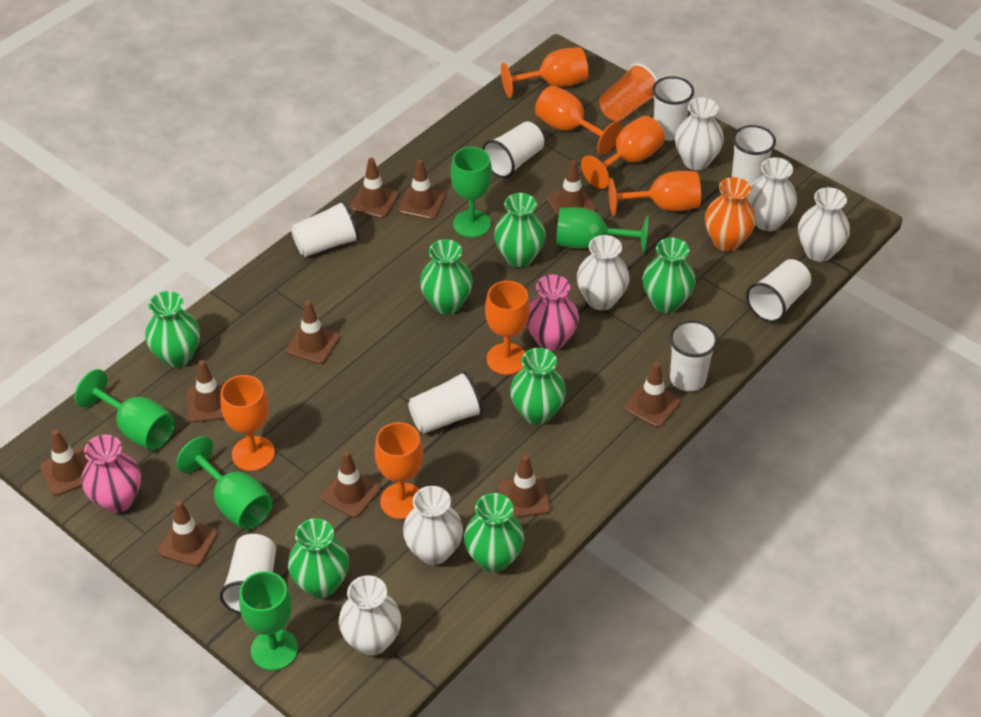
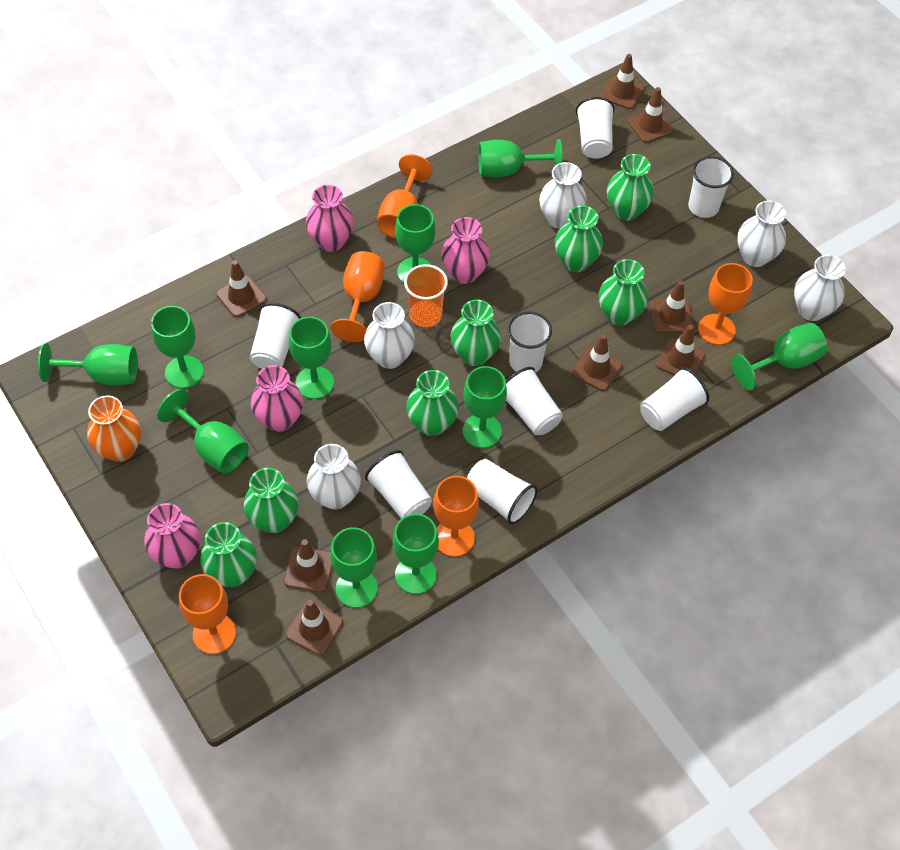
brown traffic cone: [40,429,89,496] [158,500,218,567] [187,360,224,422] [286,300,340,364] [321,451,380,518] [350,158,399,219] [398,160,445,220] [499,455,550,518] [547,160,596,217] [624,362,681,428] = 10 -> [216,260,267,317] [284,539,332,593] [285,600,343,656] [572,334,622,391] [601,54,644,109] [628,87,673,143] [651,281,693,333] [656,325,705,376] = 8
green goblet: [75,369,175,450] [176,436,273,530] [239,571,298,671] [451,147,492,238] [556,207,649,254] = 5 -> [38,343,138,385] [151,306,204,388] [157,389,249,474] [289,317,334,399] [330,527,378,608] [393,513,439,594] [395,204,435,283] [463,366,507,448] [478,139,562,177] [732,323,828,390] = 10
orange goblet: [220,375,275,471] [375,422,423,519] [485,281,530,375] [501,47,588,98] [535,85,622,155] [581,116,665,189] [608,171,701,216] = 7 -> [179,574,236,654] [331,251,385,342] [377,154,433,238] [433,476,479,557] [698,263,753,345] = 5
pink vase: [82,435,141,513] [526,275,579,351] = 2 -> [144,503,201,568] [251,365,303,432] [306,185,354,252] [441,217,490,284] = 4
white vase: [339,575,401,656] [403,486,463,565] [577,235,630,310] [675,98,724,170] [746,157,797,231] [798,187,850,262] = 6 -> [307,444,361,509] [364,302,415,369] [539,162,587,229] [738,200,786,267] [794,255,846,321] = 5

